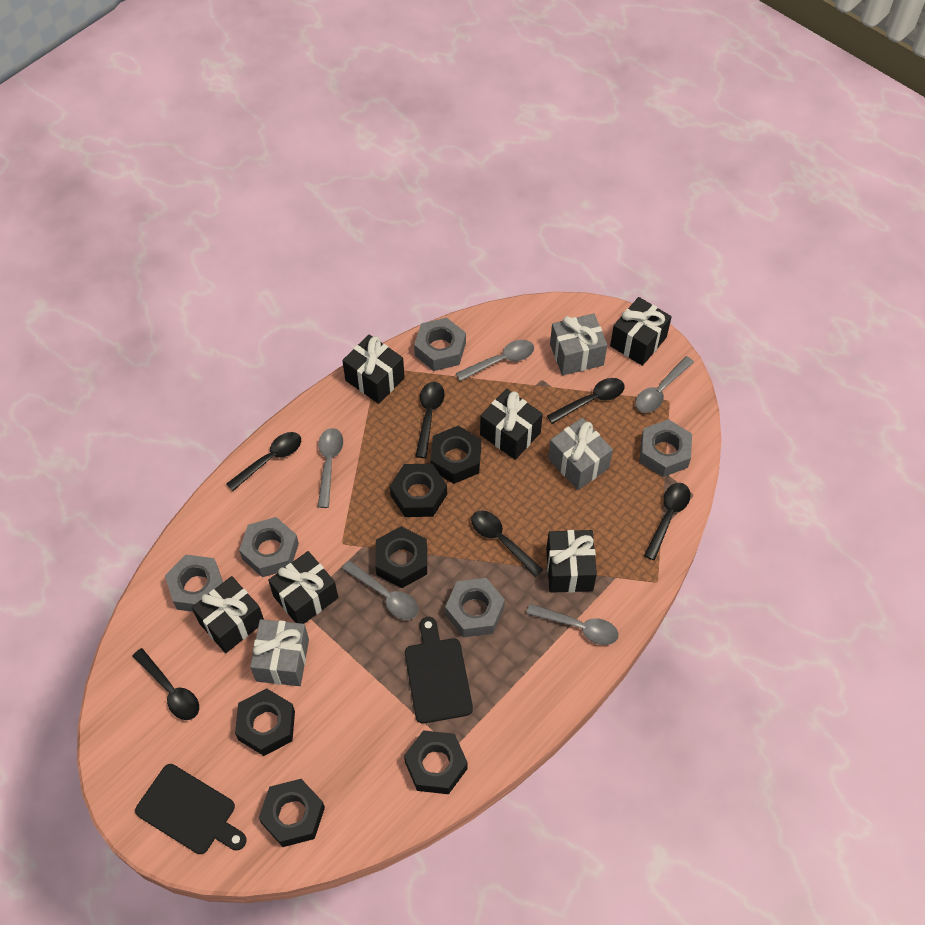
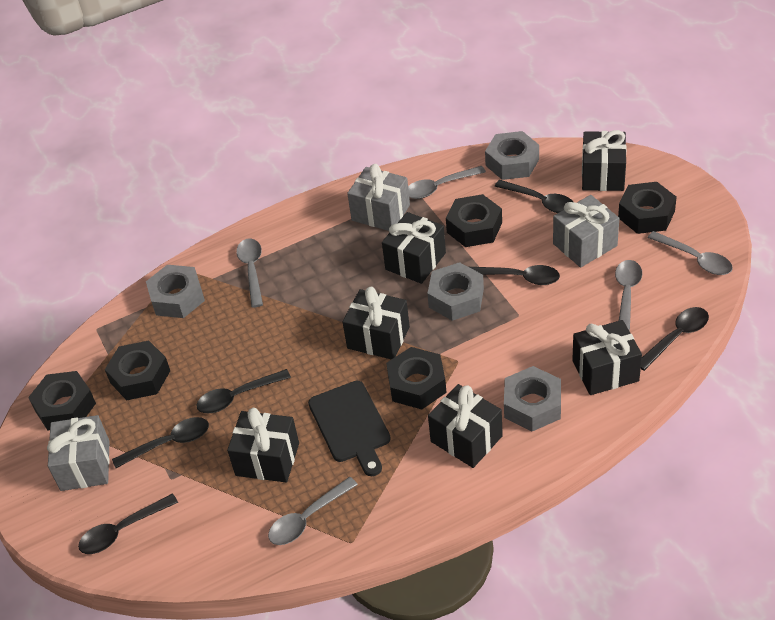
black cutting board: [135,764,247,854] [405,617,473,724] = 2 -> [308,381,391,476] = 1
black nut: [235,688,295,756] [259,779,325,847] [375,526,427,588] [390,464,447,517] [404,730,468,794] [430,426,481,484] = 6 -> [28,371,96,431] [105,340,170,400] [386,347,447,409] [446,194,502,247] [618,182,677,234] = 5
grey nut: [165,555,223,612] [239,517,299,577] [414,317,466,371] [445,578,505,637] [640,419,692,477] = 5 -> [146,265,205,318] [427,262,484,321] [485,131,539,180] [504,366,561,432] = 4

